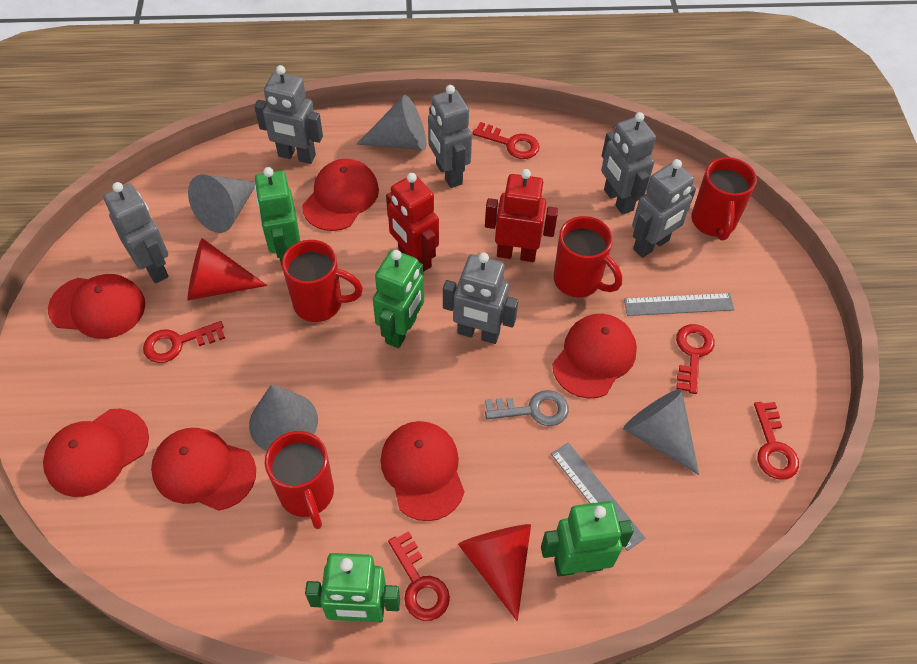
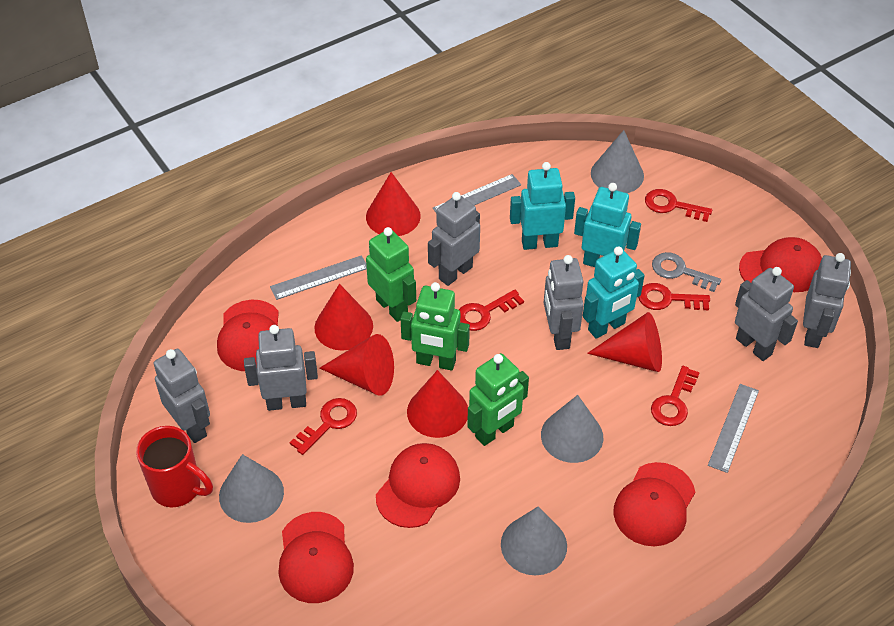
green robot: [254,167,300,266] [305,553,400,622] [373,250,424,348] [541,501,634,576] = 4 -> [366,227,416,322] [400,282,470,371] [467,353,529,446] = 3
grey ruler: [551,442,645,551] [624,293,735,316] = 2 -> [270,255,367,300] [433,174,521,213] [708,384,759,473] = 3
red cap: [43,408,149,497] [48,274,145,339] [151,428,256,511] [302,159,379,231] [380,421,464,521] [552,314,637,399] = 6 -> [217,300,279,371] [278,512,354,603] [376,443,460,528] [613,462,695,546] [739,237,822,292] = 5
red cone: [188,238,267,300] [458,524,531,621] = 2 -> [314,284,373,351] [320,334,394,396] [366,172,421,236] [407,370,468,438] [587,312,662,372] = 5
red mug: [265,431,334,529] [282,240,363,322] [553,216,622,297] [691,157,757,240] = 4 -> [136,426,213,507] = 1
red robot: [386,173,439,272] [485,169,558,262] = 2 -> none = 0
turquoise robot: none = 0 -> [510,162,575,250] [574,183,641,267] [583,246,645,339] = 3

